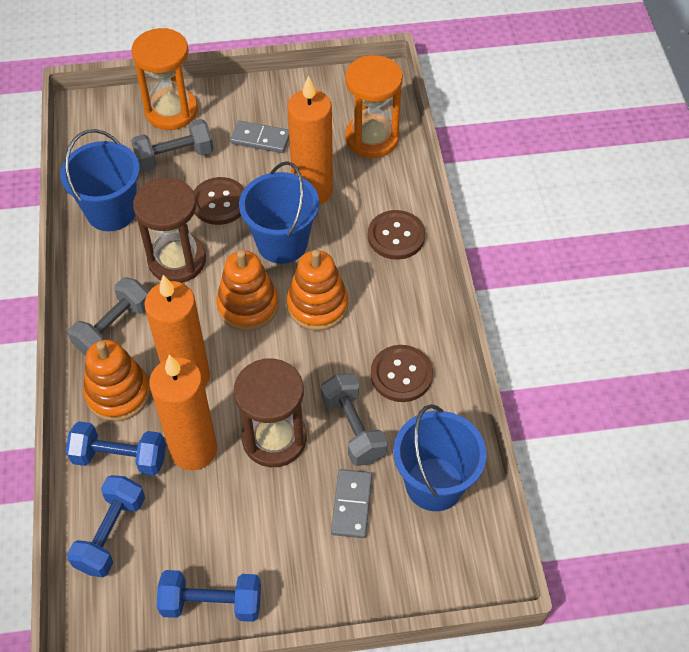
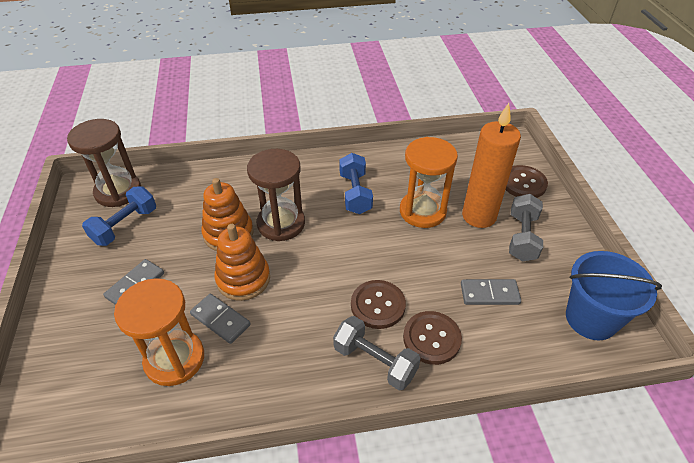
blue bucket: [60,129,140,231] [239,161,319,264] [393,404,487,511] = 3 -> [566,251,662,340] = 1
blue dumbbell: [66,421,166,476] [67,475,145,578] [157,570,261,622] = 3 -> [82,186,156,246] [339,153,373,214] = 2
grey domino: [230,121,289,153] [331,469,372,538] = 2 -> [103,259,164,305] [190,294,251,344] [461,279,521,305] = 3
grey dumbbell: [68,278,148,356] [131,119,214,171] [321,373,387,466] = 3 -> [333,316,421,390] [509,194,543,262] = 2
orange candle: [144,275,210,387] [149,355,217,471] [287,76,333,205] = 3 -> [462,103,521,228] = 1
orange stacking toy: [83,340,150,422] [216,250,279,331] [287,250,348,331] = 3 -> [202,178,254,251] [215,224,270,301] = 2

